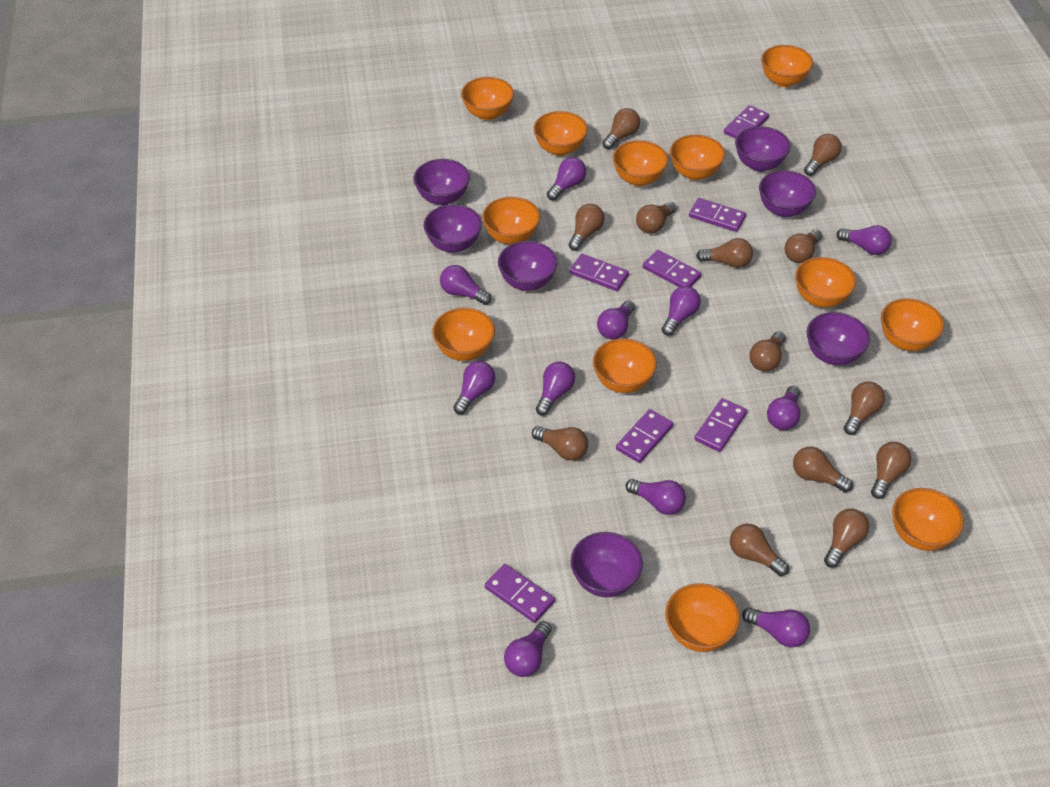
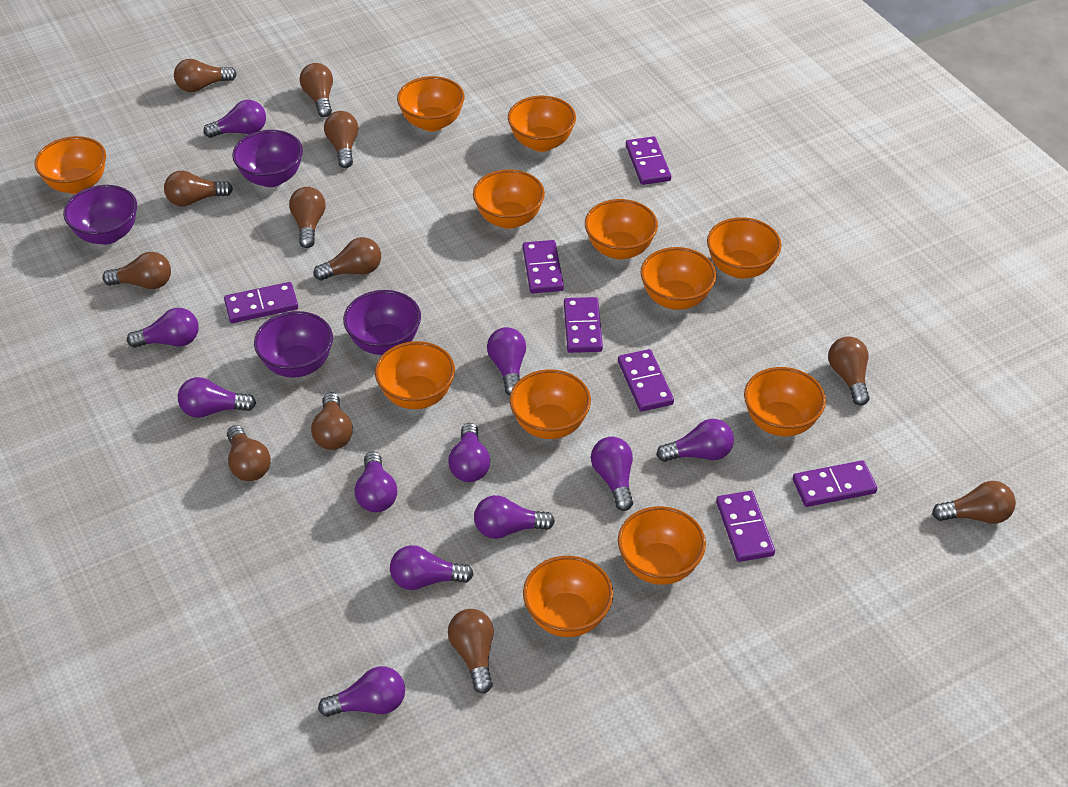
brown light bulb: [532,426,588,461] [569,204,605,251] [602,108,640,150] [636,202,676,234] [696,238,753,268] [730,524,789,576] [749,331,785,372] [784,230,822,263] [793,447,853,492] [804,134,842,176] [824,509,869,568] [844,382,885,435] [871,442,911,499] = 13 -> [102,252,171,289] [164,171,233,207] [174,59,237,92] [227,425,271,481] [289,187,326,248] [300,63,333,117] [311,392,353,450] [314,237,381,281] [324,111,359,168] [448,609,494,694] [828,336,870,406] [932,481,1016,524] = 12
purple bowl: [414,159,470,205] [424,204,482,253] [498,241,558,291] [571,532,643,597] [735,126,791,172] [759,170,816,217] [807,312,870,365] = 7 -> [63,185,137,245] [232,130,303,187] [254,311,333,378] [343,290,421,355] = 4

